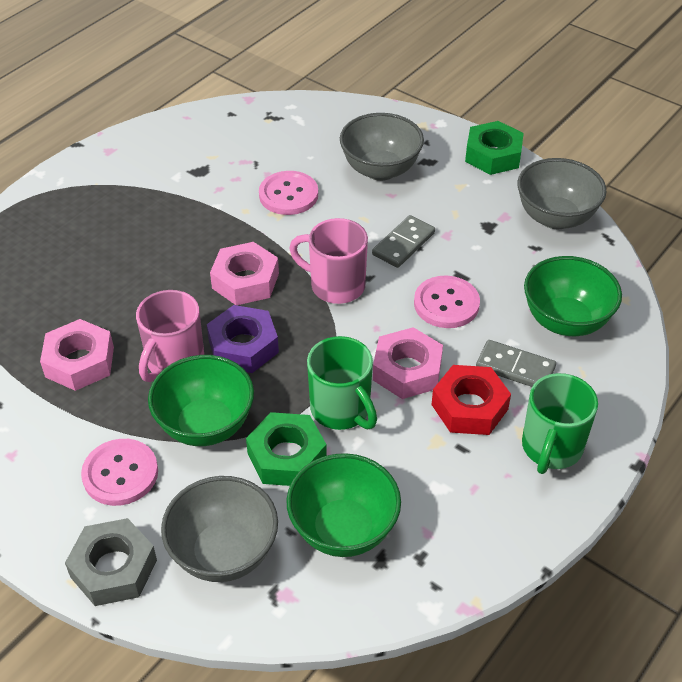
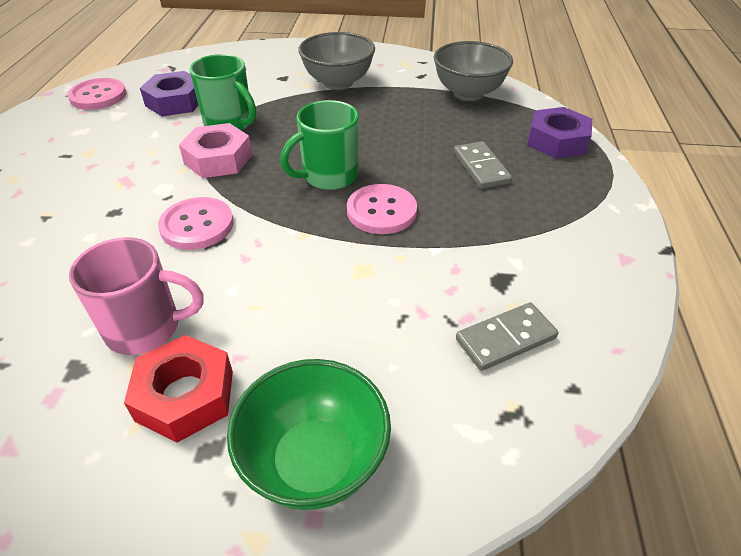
green bowl: [148,355,254,446] [286,453,401,557] [524,256,622,336] = 3 -> [227,359,391,510] = 1
green nut: [246,412,327,486] [465,121,524,175] = 2 -> none = 0
grey bowl: [161,476,278,582] [340,113,424,181] [517,158,607,229] = 3 -> [298,32,375,90] [434,41,513,101] = 2
grey nut: [65,518,157,606] = 1 -> none = 0
pink mug: [136,290,204,382] [289,218,368,304] = 2 -> [69,237,204,355] = 1
pink nut: [40,319,114,391] [210,242,279,305] [373,327,443,399] = 3 -> [179,123,252,178] = 1
purple nut: [207,305,279,373] = 1 -> [140,71,199,116] [527,107,592,159] = 2

